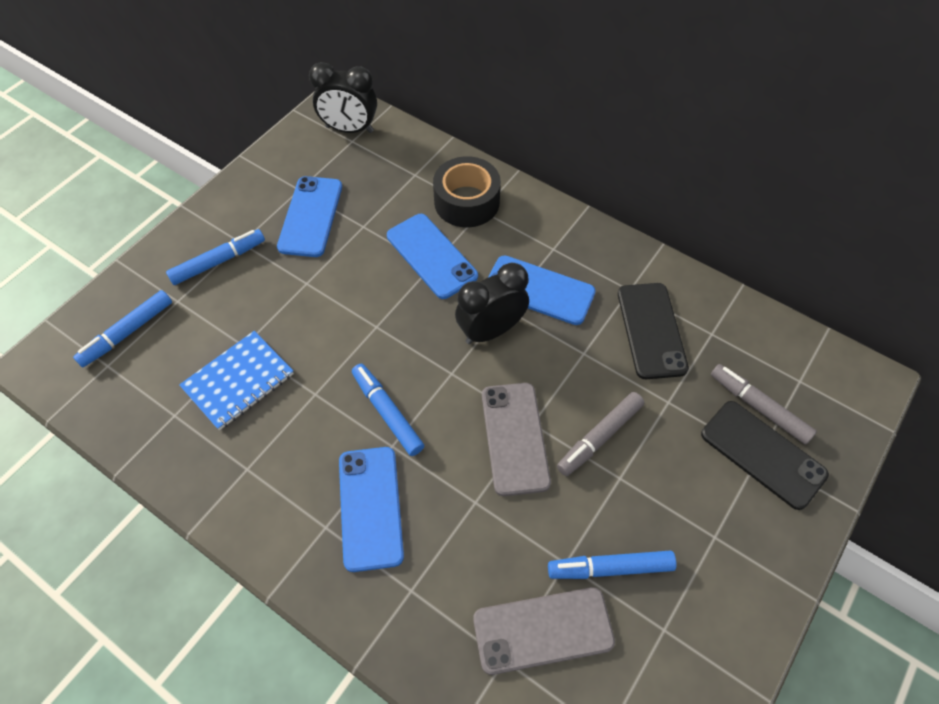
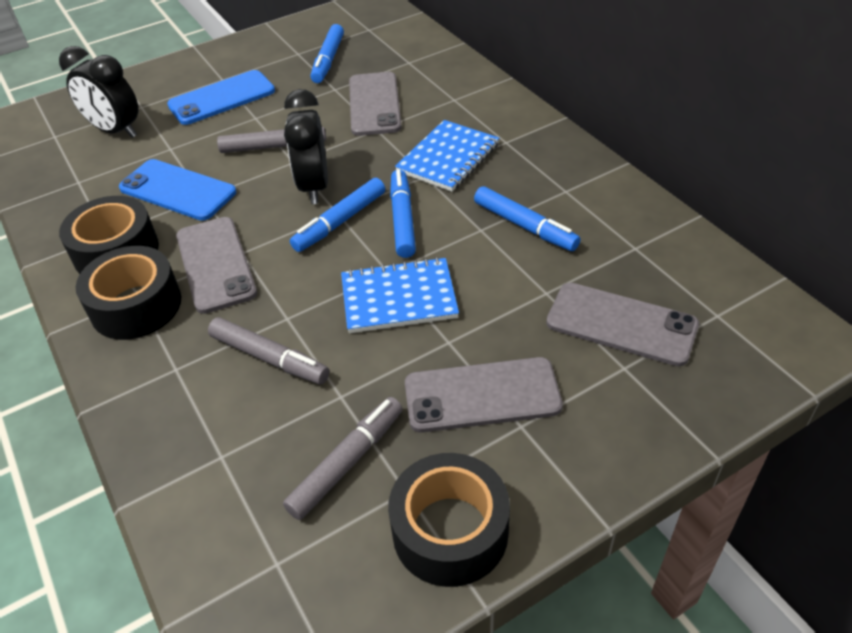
black phone: [618,283,689,379] [701,401,829,510] = 2 -> none = 0
black tape: [433,156,501,227] = 1 -> [59,196,159,274] [76,246,181,340] [388,453,510,587] = 3
blue notebook: [179,331,294,430] = 1 -> [341,257,459,333] [395,120,499,192] = 2
blue phone: [277,176,342,257] [339,447,404,572] [387,214,478,299] [488,255,596,325] = 4 -> [119,159,236,221] [167,70,275,125] = 2
grey marker: [557,392,644,476] [711,364,817,445] = 2 -> [208,317,329,384] [217,127,326,153] [283,397,403,520] = 3
grey phone: [473,587,615,675] [482,383,551,496] = 2 -> [176,217,257,314] [349,72,402,136] [405,357,563,433] [546,283,699,366] = 4

